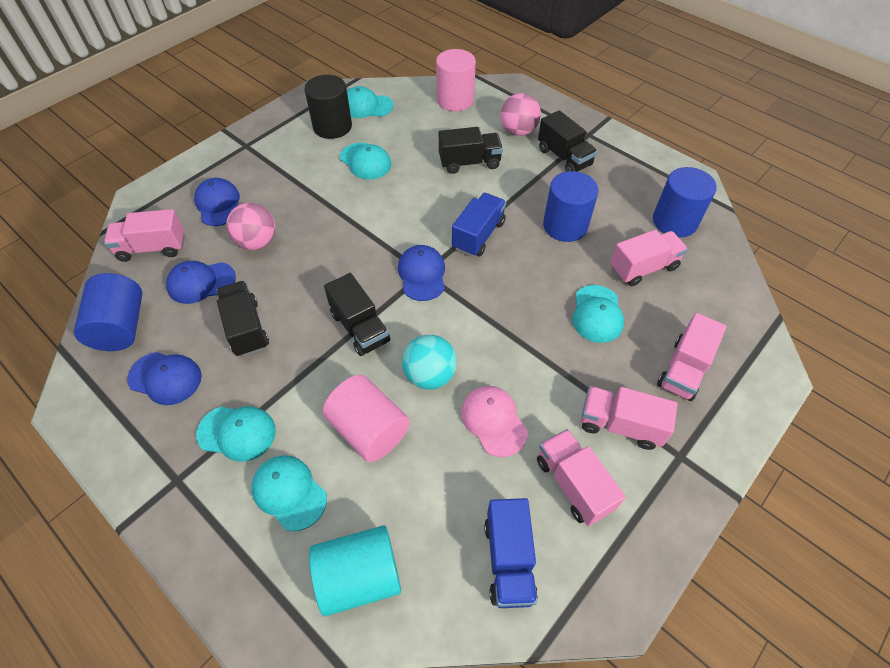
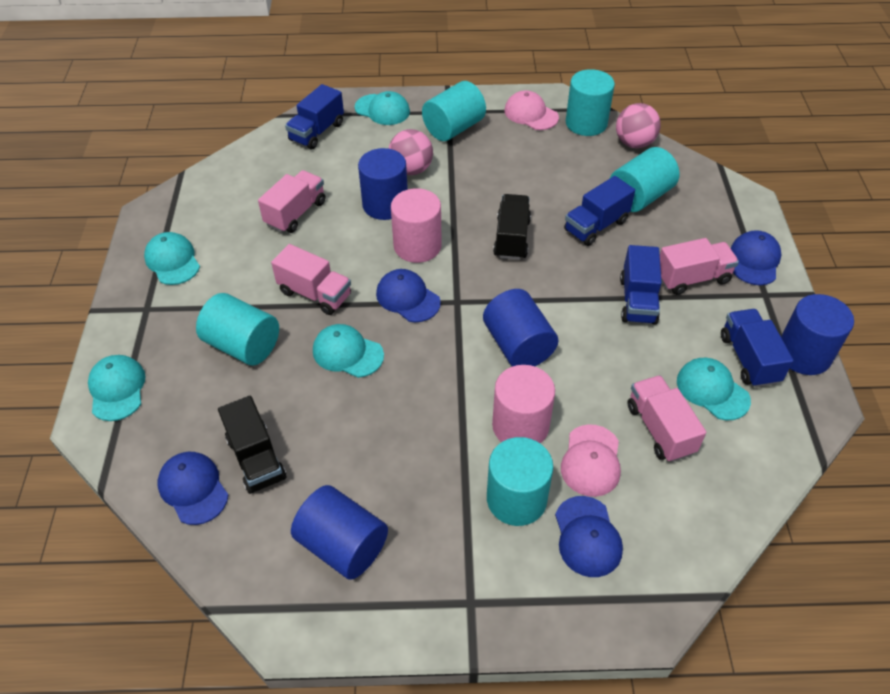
black cylinder: [304,75,352,139] = 1 -> none = 0
black truck: [217,281,269,357] [324,273,390,356] [439,127,503,174] [538,110,598,172] = 4 -> [218,396,287,494] [493,194,531,260] = 2
blue cylinder: [74,273,142,351] [543,171,599,242] [653,167,717,238] = 3 -> [291,485,388,580] [358,148,408,220] [483,289,558,366] [781,294,854,375] = 4
blue truck: [452,193,506,257] [484,498,538,608] = 2 -> [285,84,344,149] [564,176,635,246] [620,245,662,325] [721,309,793,388] = 4
pink cap: [461,386,528,457] = 1 -> [504,90,559,130] [561,424,621,497] = 2
pink truck: [104,209,185,262] [537,429,626,526] [581,386,677,450] [610,229,688,286] [657,313,727,401] = 5 -> [258,170,325,233] [271,244,351,315] [627,375,706,462] [660,238,739,295] = 4
turquoise ball: [402,335,457,390] = 1 -> none = 0
turquoise cylinder: [309,525,401,617] = 1 -> [196,293,279,366] [422,81,486,141] [487,437,553,526] [566,69,615,136] [610,147,680,212] = 5

